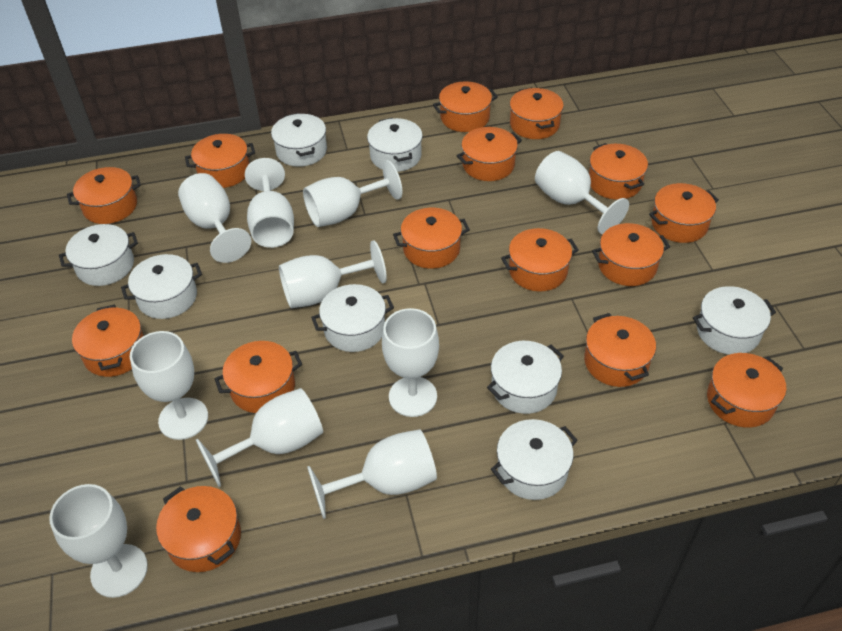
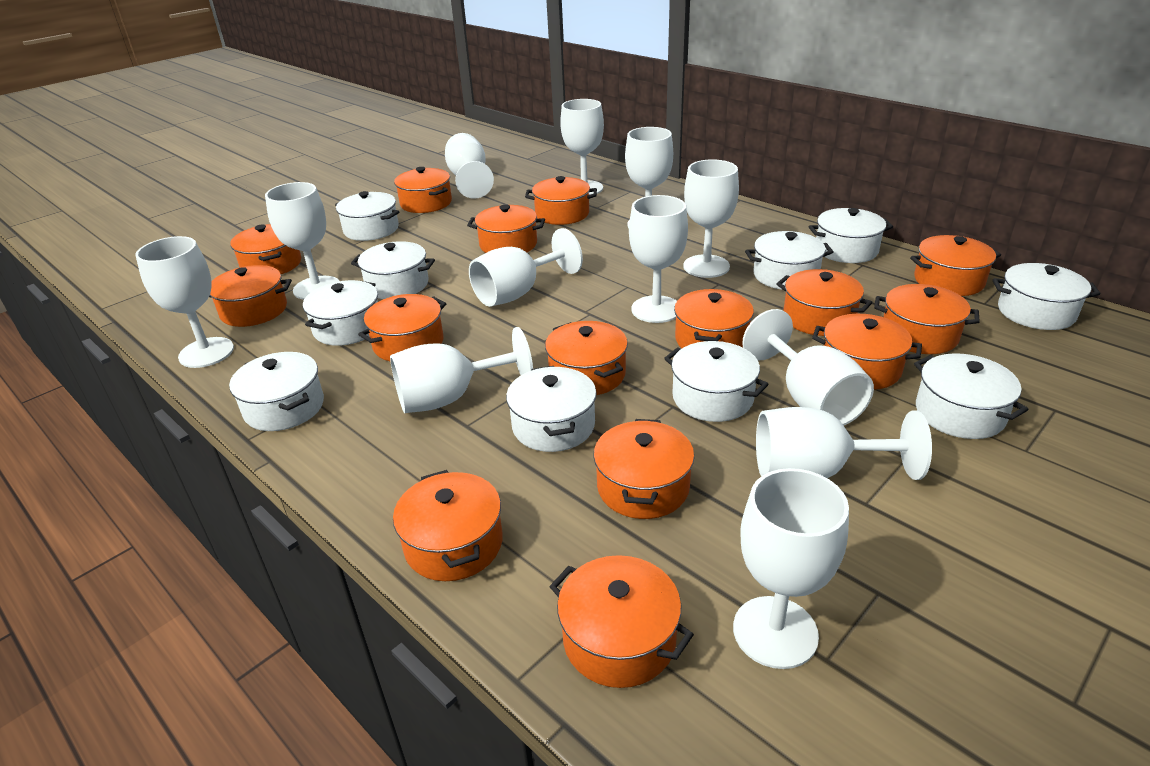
white goblet: [49,484,148,598] [130,331,208,440] [178,173,251,263] [196,388,323,487] [245,158,294,248] [279,240,387,308] [303,160,402,227] [307,429,437,519] [382,308,439,417] [535,151,629,234] = 10 -> [135,236,234,368] [265,182,339,300] [390,327,533,413] [445,133,494,199] [469,228,583,307] [560,99,604,195] [625,127,673,228] [629,195,688,323] [683,160,739,278] [733,468,849,669] [742,309,874,426] [756,407,932,480] = 12
white pot: [59,224,138,286] [121,254,202,319] [271,113,327,167] [311,284,394,352] [367,118,423,172] [487,341,564,414] [491,419,578,500] [693,286,776,355] = 8 -> [229,352,324,431] [303,280,378,346] [335,191,399,241] [351,241,435,299] [506,366,597,452] [664,341,769,422] [745,231,833,290] [809,208,893,263] [914,353,1028,439] [993,263,1100,330] = 10

